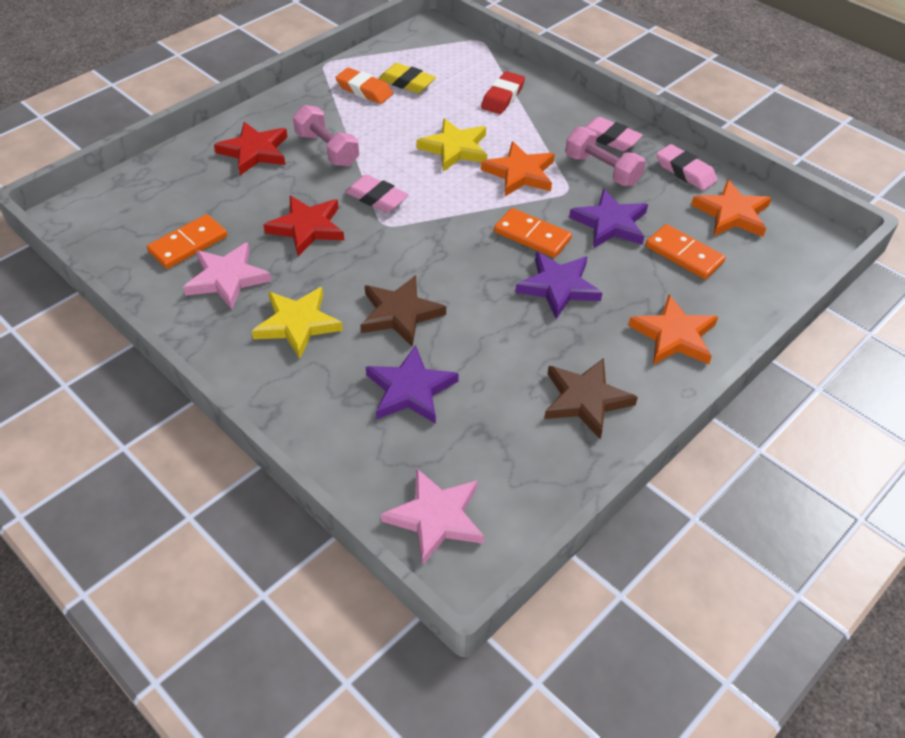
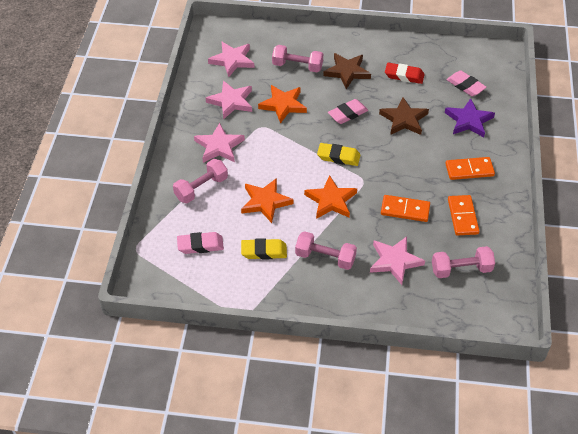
orange eraser: [335,68,393,104] = 1 -> none = 0
pink dumbbell: [293,105,359,167] [565,127,646,186] = 2 -> [173,159,228,203] [272,45,323,72] [295,231,357,270] [432,246,495,278] = 4
pink star: [183,242,271,310] [381,468,484,566] = 2 -> [194,123,245,163] [206,81,252,119] [208,41,254,77] [370,236,425,285] = 4
purple star: [366,345,459,424] [515,252,602,319] [569,188,648,248] = 3 -> [445,98,495,137] = 1
red star: [214,122,288,175] [263,196,344,256] = 2 -> none = 0
yellow eraser: [379,63,436,93] = 1 -> [241,238,287,260] [317,143,360,166] = 2
yellow star: [252,287,343,359] [416,118,487,172] = 2 -> none = 0

